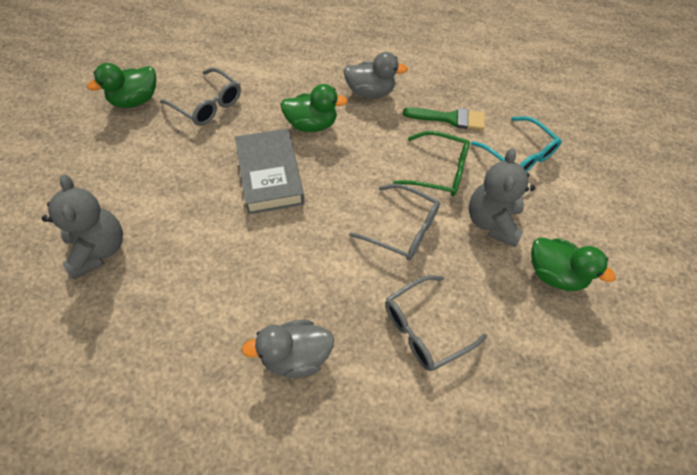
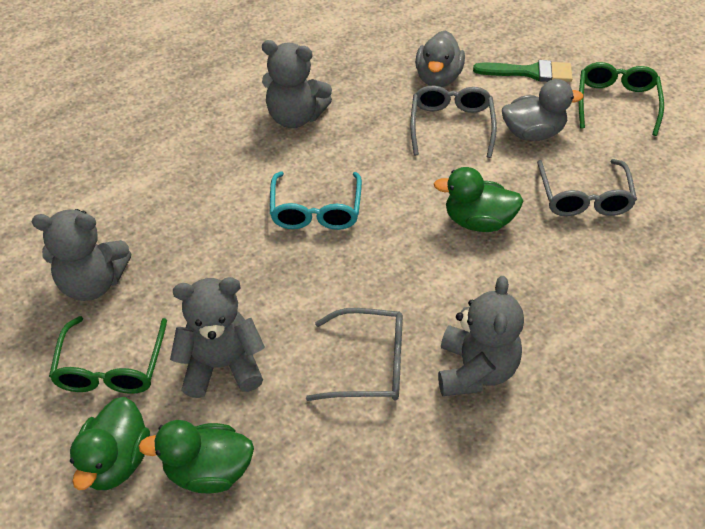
green glasses: [393,131,470,196] = 1 -> [49,316,167,394] [579,62,664,136] = 2
grey book: [235,128,305,214] = 1 -> none = 0
grey teddy bear: [42,175,123,279] [469,149,535,247] = 2 -> [32,209,131,301] [170,277,265,398] [262,40,332,128] [438,276,524,396] = 4

